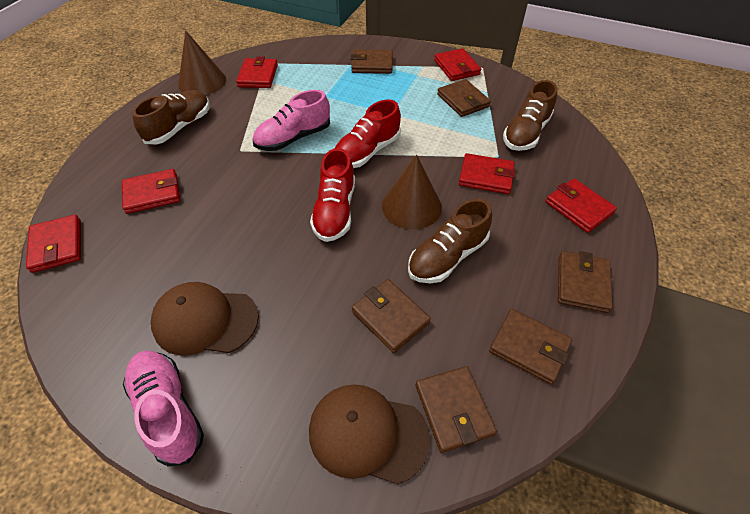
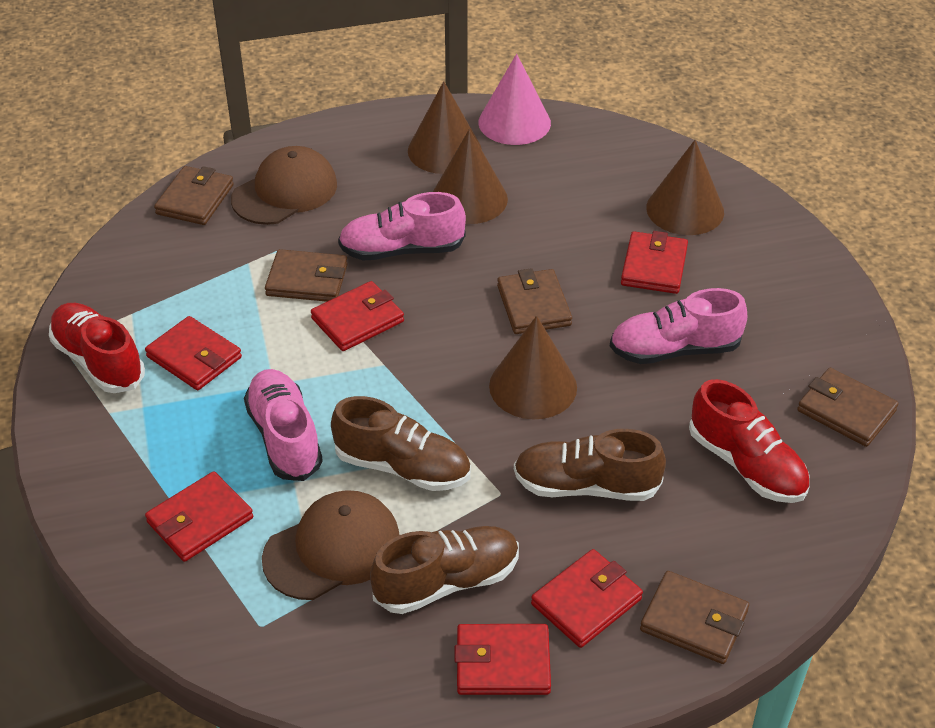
brown cone: [178,30,226,95] [382,155,442,229] = 2 -> [408,81,482,174] [433,129,508,224] [489,316,577,419] [646,140,724,235] = 4
brown wallet: [351,49,393,74] [352,279,431,353] [416,366,497,453] [437,79,491,117] [489,309,572,384] [558,251,613,313] = 6 -> [154,166,234,225] [265,249,348,302] [497,268,572,334] [640,571,749,664] [797,368,898,447] = 5
pink cone: none = 0 -> [479,54,551,145] = 1
pink shoe: [123,350,204,467] [253,90,330,151] = 2 -> [244,369,323,481] [338,192,466,260] [610,288,747,364] = 3

